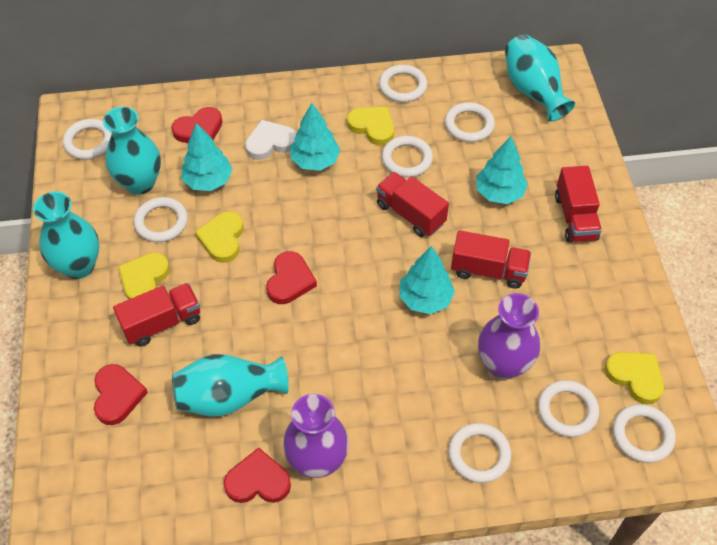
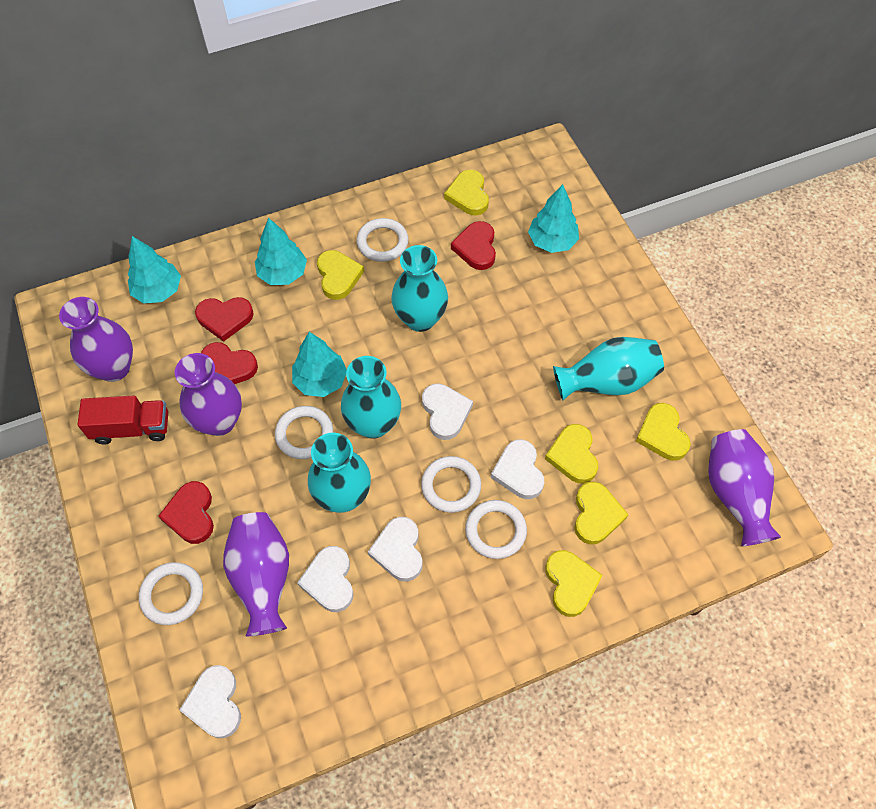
purple vase: [283,394,349,478] [478,293,540,379] = 2 -> [59,297,133,382] [175,353,242,436] [223,512,289,636] [708,429,781,546] = 4
red truck: [113,283,200,347] [376,172,449,237] [451,230,531,289] [555,166,602,243] = 4 -> [77,396,168,444] = 1
white heart: [245,120,296,160] = 1 -> [179,665,241,738] [297,546,354,612] [368,517,423,582] [422,383,473,440] [490,439,544,499] = 5
white ring: [63,119,112,160] [134,197,188,242] [379,65,427,102] [382,136,433,177] [445,102,495,142] [448,423,511,483] [538,380,599,437] [613,404,676,463] = 8 -> [139,562,203,625] [275,406,333,459] [357,218,409,262] [421,456,481,513] [465,500,527,559] = 5
yellow heart: [118,253,170,299] [195,211,244,263] [347,107,394,146] [605,352,664,404] = 4 -> [317,250,364,300] [444,170,489,215] [545,424,598,484] [545,550,603,617] [574,482,629,545] [636,403,691,461] = 6

